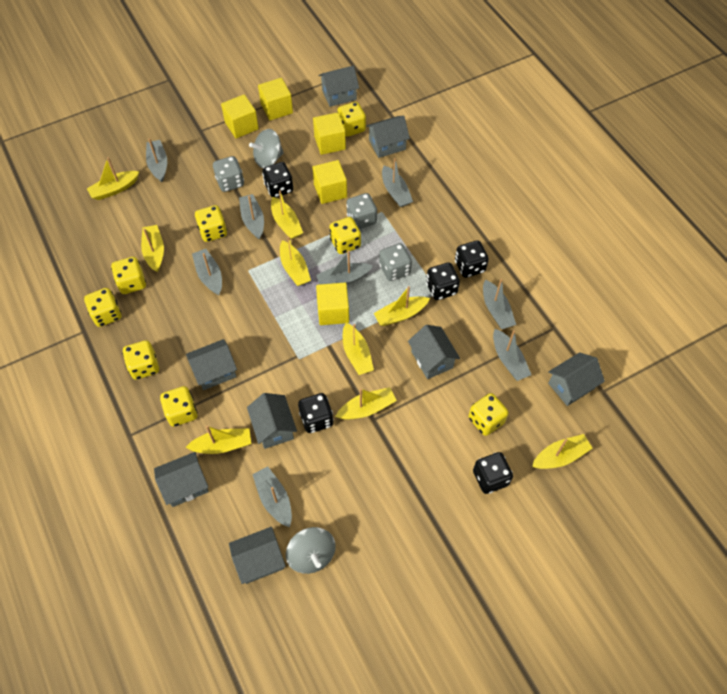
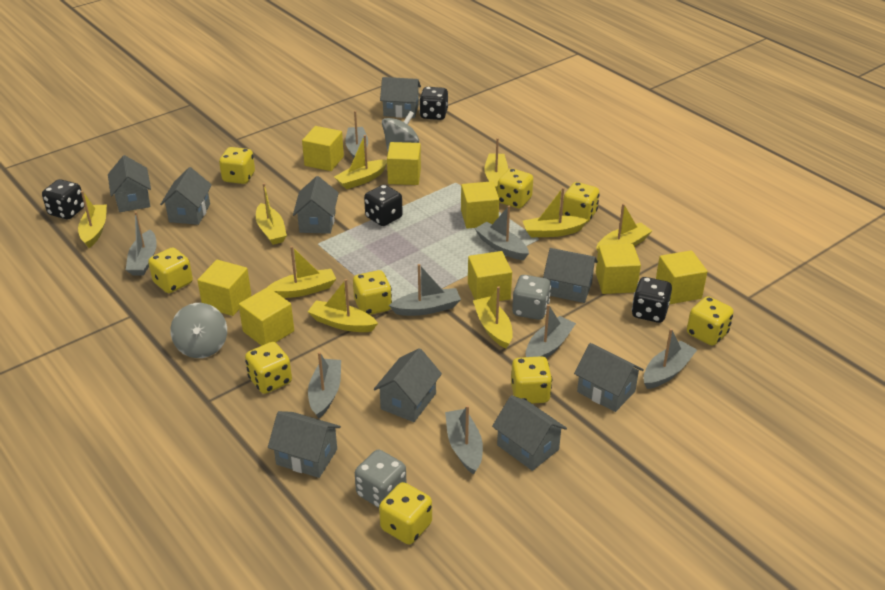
black dice: [262,162,293,198] [298,393,334,433] [426,263,460,300] [455,241,489,278] [473,452,513,494] = 5 -> [42,179,84,219] [364,185,403,226] [419,87,448,120] [632,277,672,323] = 4
grey dice: [213,156,244,192] [346,193,377,229] [379,243,412,281] = 3 -> [355,450,407,508] [512,275,551,320] = 2
grey house: [154,452,209,507] [186,339,237,390] [229,527,286,584] [247,393,297,449] [319,66,359,107] [366,115,410,158] [408,325,460,379] [548,352,605,406] = 8 -> [108,155,151,212] [160,167,212,225] [268,411,341,478] [293,176,339,234] [374,348,442,422] [380,77,421,118] [492,395,567,471] [543,248,598,303] [574,343,644,412] = 9
yellow cube: [221,94,259,138] [258,78,293,120] [312,160,347,204] [313,112,346,155] [316,283,349,325] = 5 -> [197,260,251,316] [239,287,294,346] [302,126,344,171] [387,142,421,185] [461,181,499,229] [468,251,512,301] [596,244,641,294] [656,250,707,304] = 8
yellow dice: [84,288,121,327] [111,257,146,294] [122,340,159,380] [160,386,198,427] [195,205,227,242] [329,217,361,254] [337,102,366,137] [469,393,509,436] = 8 -> [148,247,193,293] [219,147,255,184] [245,342,292,394] [353,270,392,315] [379,482,432,544] [497,168,533,208] [511,356,552,403] [562,182,599,223] [687,296,734,346] = 9

